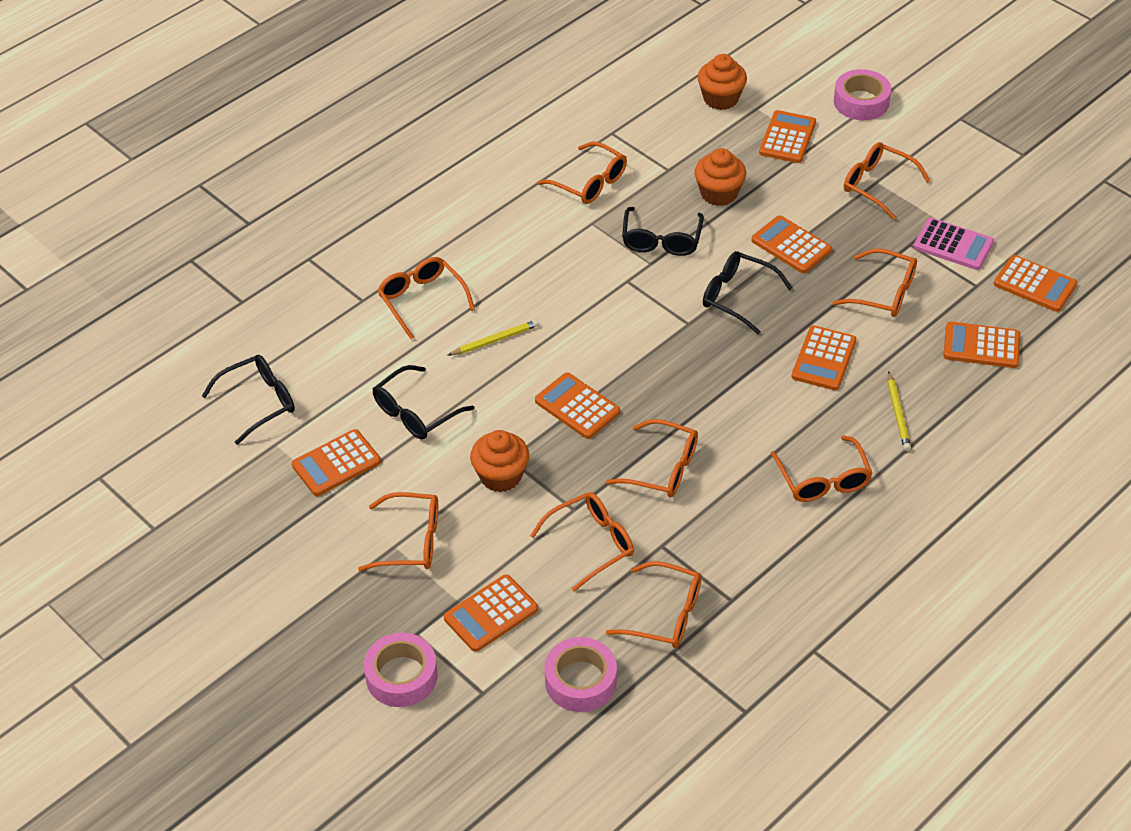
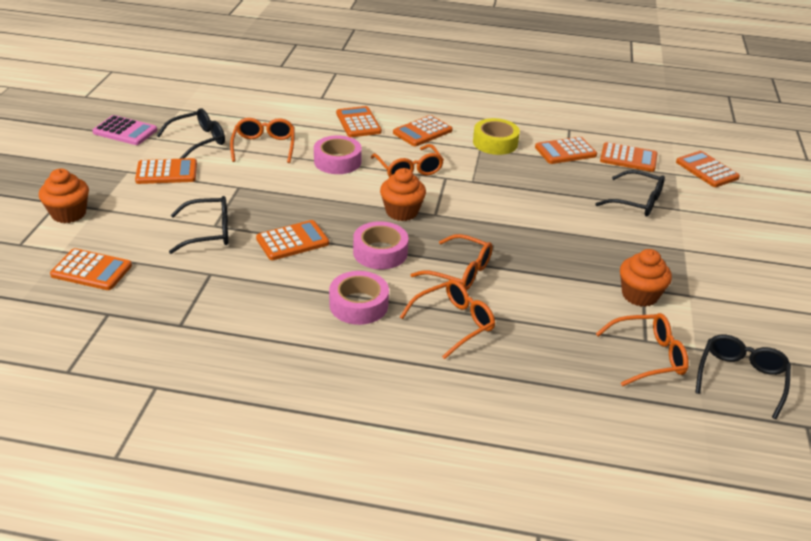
orange glasses: [358,492,438,571] [378,257,475,339] [530,492,634,592] [537,142,627,204] [606,419,698,497] [606,561,702,648] [771,435,873,502] [832,248,917,317] [844,142,930,220] = 9 -> [230,118,295,163] [371,144,444,177] [400,279,495,359] [410,234,493,290] [596,313,689,386] = 5
yellow pencil: [447,320,539,356] [888,371,911,451] = 2 -> none = 0
yellow tape: none = 0 -> [473,118,520,155] = 1

